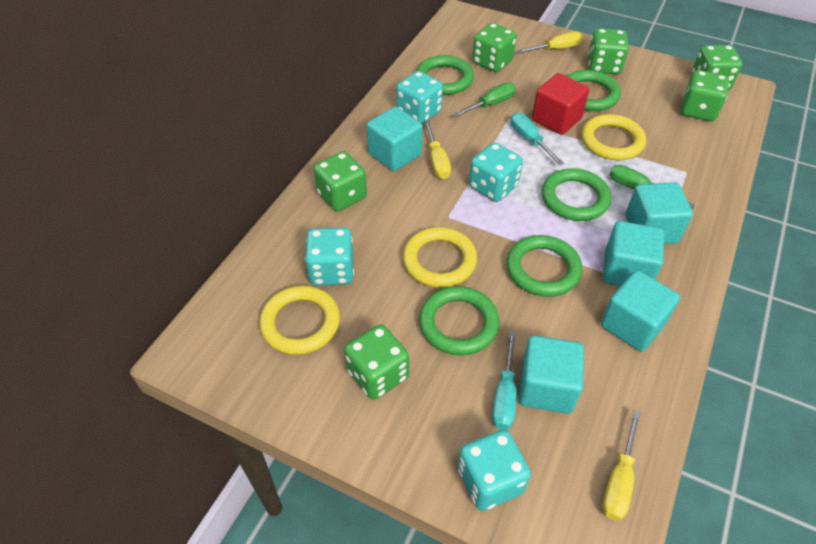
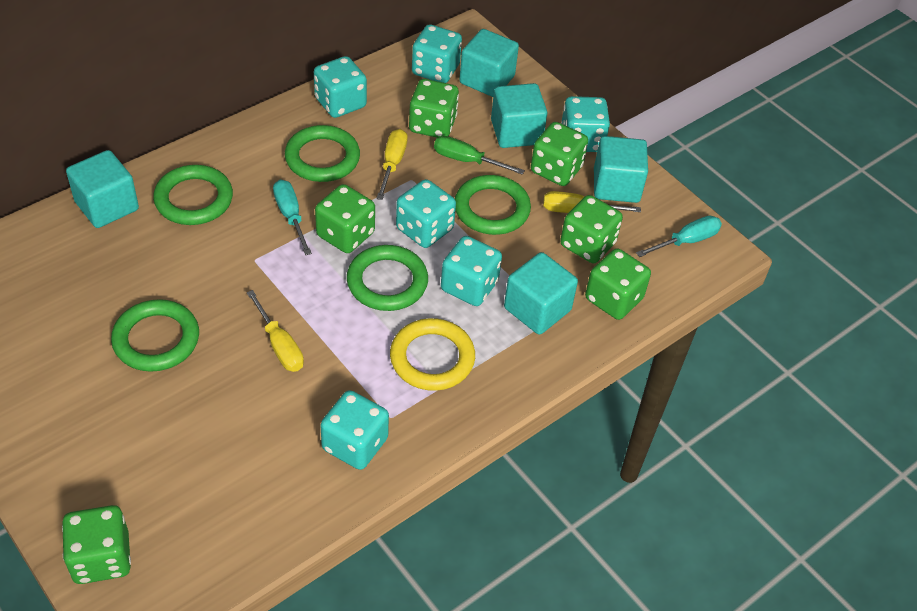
green screwdriver: [453,82,516,118] [610,165,695,208] = 2 -> [434,136,525,175] = 1
red cube: [532,73,589,135] = 1 -> none = 0
turquoise dice: [305,228,354,285] [396,71,443,124] [458,429,531,511] [469,142,523,202] = 4 -> [314,56,367,118] [320,390,389,470] [396,179,456,248] [412,24,462,83] [441,236,502,306] [561,96,610,152] = 6
yellow ring: [259,286,340,355] [403,227,477,288] [581,114,646,160] = 3 -> [390,318,475,391] = 1

